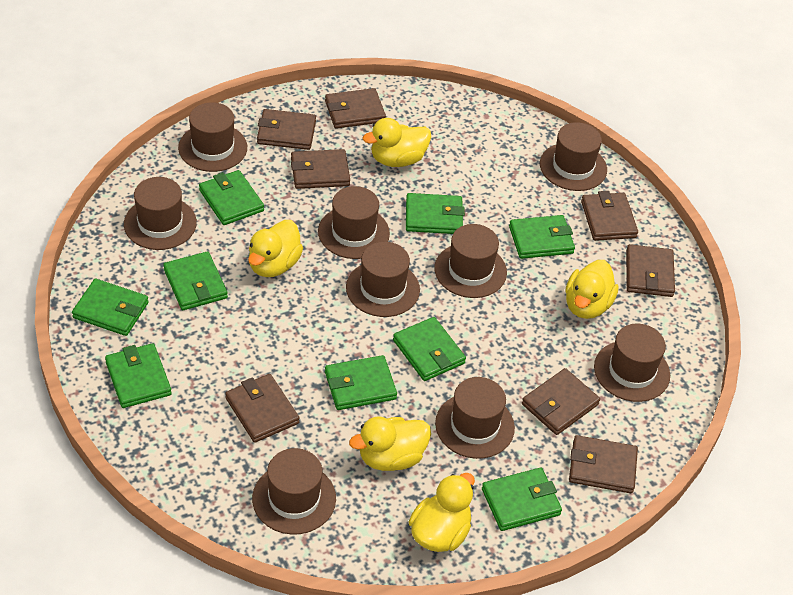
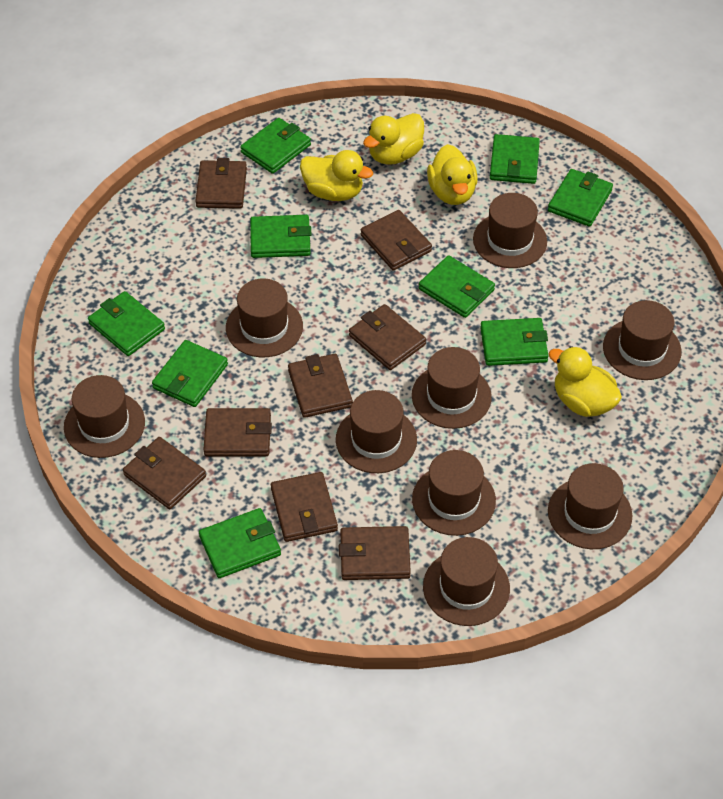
yellow duck: [248,220,303,277] [349,416,431,471] [363,118,431,167] [409,473,475,552] [565,260,618,319] = 5 -> [300,150,373,201] [363,113,424,165] [427,144,478,205] [549,346,622,417] = 4

